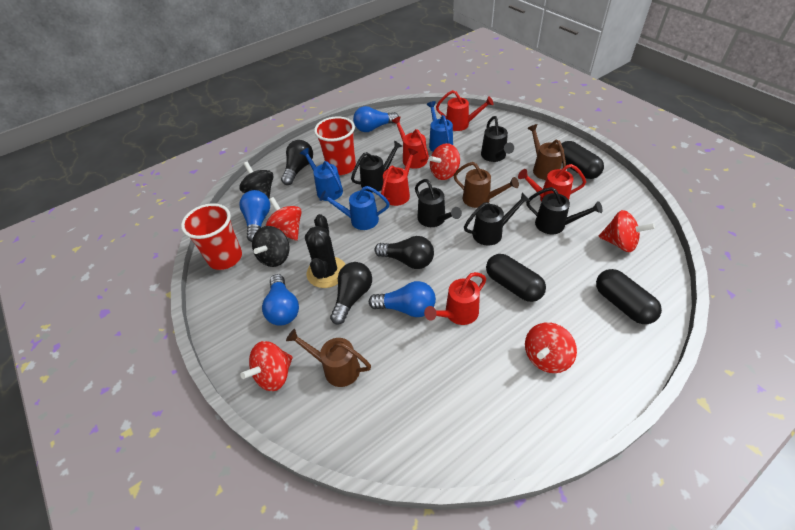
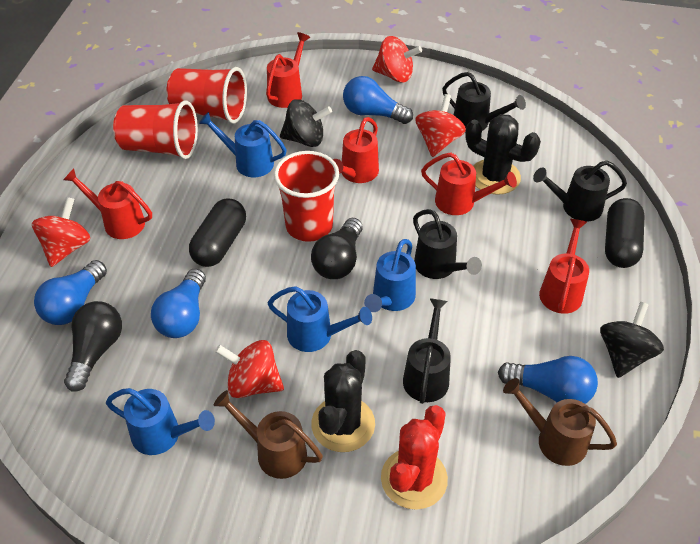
black cactus: [305,214,346,288] = 1 -> [311,350,375,452] [465,114,541,195] = 2
black capsule: [486,254,546,302] [561,141,604,179] [596,269,662,324] = 3 -> [189,198,246,267] [605,198,645,268] = 2
black light bulb: [281,140,313,185] [330,262,372,325] [374,236,434,269] = 3 -> [64,301,122,392] [311,218,363,279] = 2
black watering can: [351,140,402,193] [415,179,462,227] [464,192,530,246] [481,116,514,162] [526,187,603,234] = 5 -> [403,298,451,404] [413,209,482,279] [442,72,526,132] [533,160,627,222] = 4
blue watering can: [300,148,343,201] [320,186,390,230] [427,101,453,152] = 3 -> [106,388,215,455] [199,112,287,177] [268,286,372,352] [364,239,416,312] = 4
brown watering can: [286,329,371,387] [453,162,519,208] [527,124,566,180] = 3 -> [214,390,323,479] [503,378,617,466] = 2
red cactus: none = 0 -> [381,405,448,510] = 1
red cup: [181,203,242,270] [314,116,356,175] = 2 -> [113,101,198,159] [166,67,247,124] [274,151,339,242] = 3
red spinning top: [240,341,293,391] [266,197,302,241] [429,143,460,180] [525,322,577,373] [598,210,655,252] = 5 -> [32,197,90,267] [215,340,284,398] [372,36,422,82] [415,94,466,157] = 4

